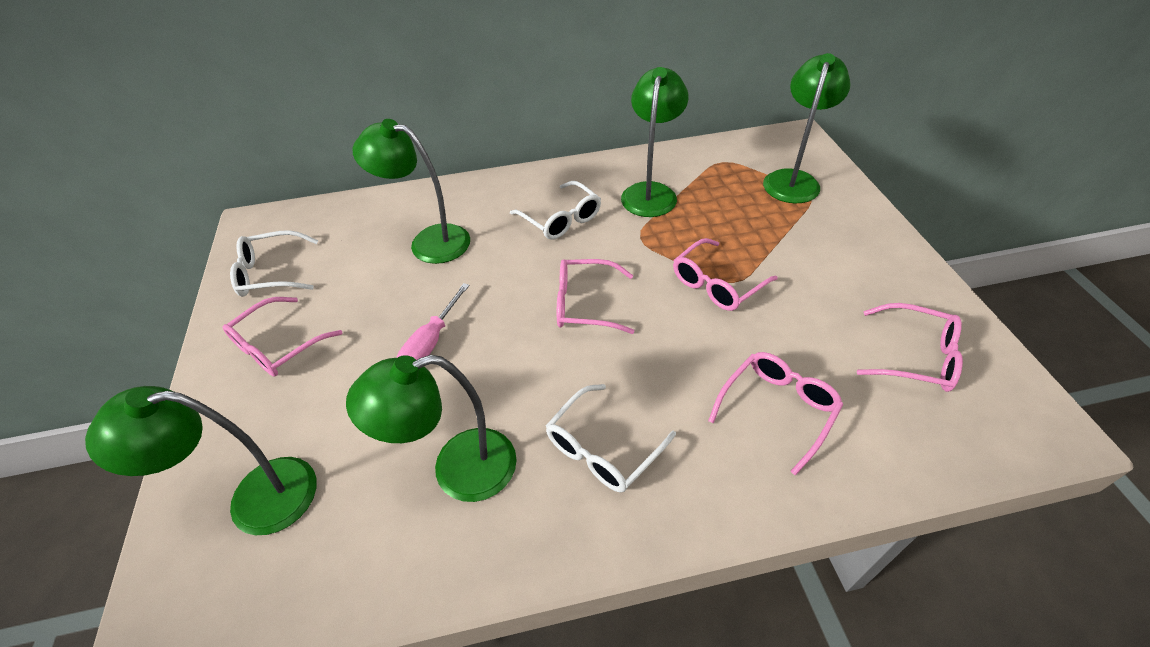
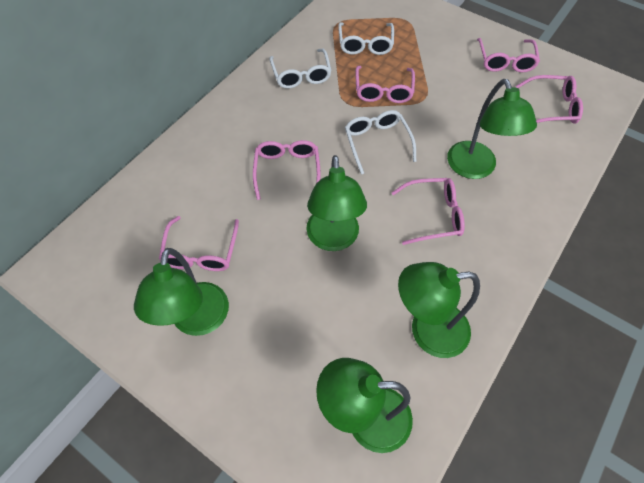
pink glasses: [222,297,342,376] [557,259,635,334] [673,238,778,311] [708,352,843,475] [857,303,963,392] = 5 -> [159,216,239,271] [253,140,321,200] [355,66,415,103] [392,178,465,245] [477,38,540,72] [516,75,583,124] = 6
pink screwdriver: [397,283,470,360] = 1 -> none = 0

